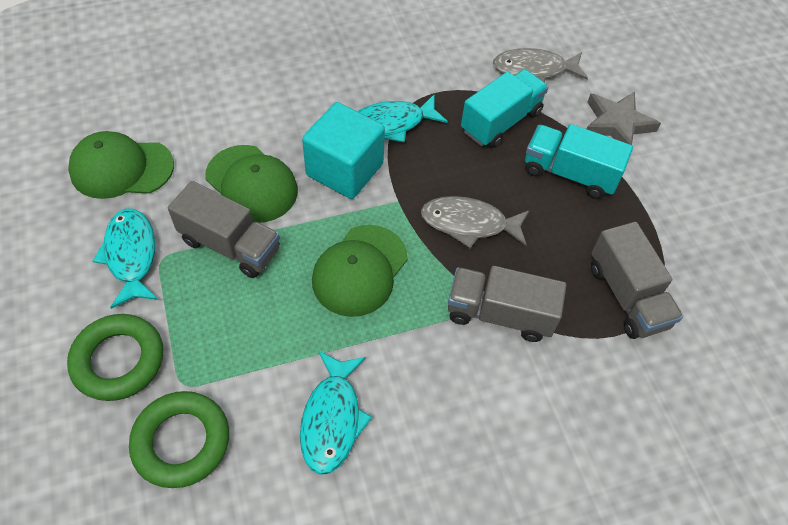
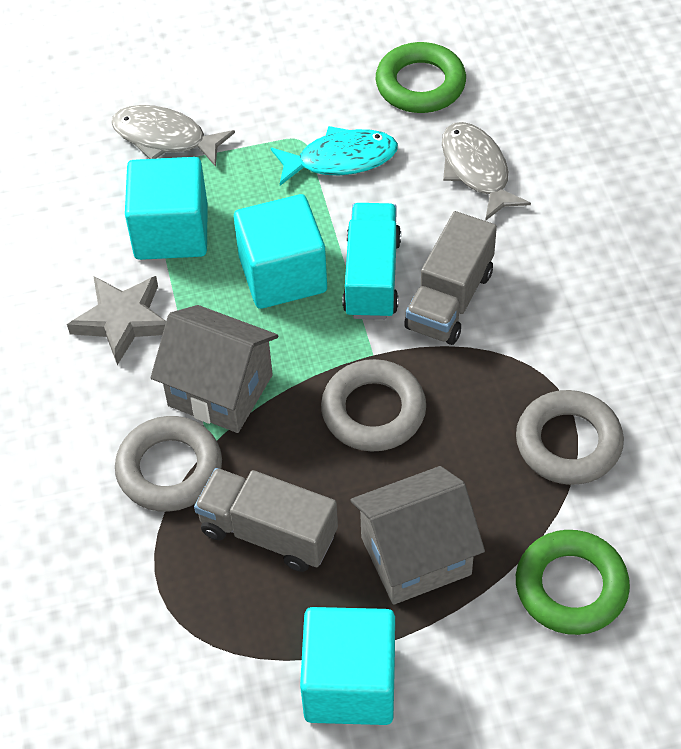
green cap: [68,131,174,199] [205,145,298,223] [312,225,408,317] = 3 -> none = 0
grey house: none = 0 -> [151,305,278,433] [351,466,485,605] = 2
grey ring: none = 0 -> [115,416,222,512] [321,359,426,452] [516,390,624,485] = 3
grey truck: [168,181,280,278] [448,266,566,342] [591,222,683,339] = 3 -> [194,468,338,572] [404,211,497,345] = 2
turquoise cube: [302,102,385,199] = 1 -> [125,157,208,260] [234,194,327,309] [300,607,395,725] = 3
turquoise fish: [93,208,158,309] [300,351,372,475] [357,94,448,142] = 3 -> [271,126,398,186] = 1
turquoise truck: [461,69,549,148] [525,124,633,199] = 2 -> [342,203,401,320] = 1

